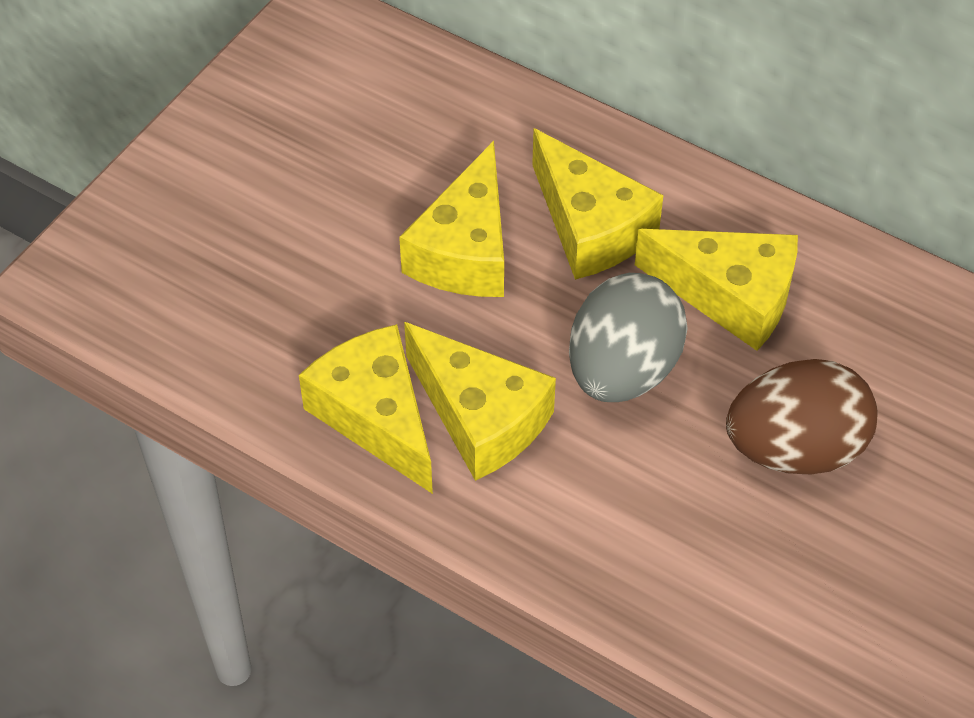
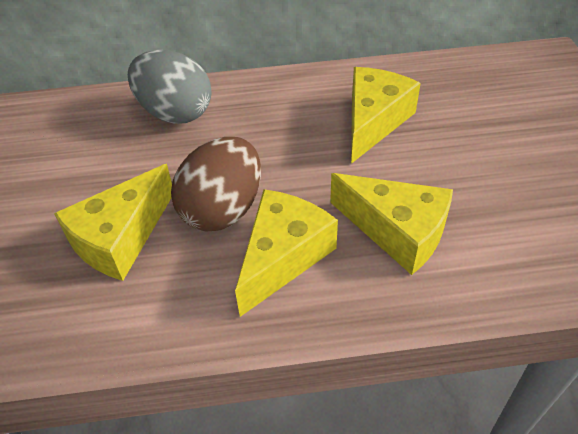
yellow cheese: [299,324,433,494] [399,141,504,297] [404,322,556,481] [532,128,664,280] [635,229,798,351] = 5 -> [54,164,172,281] [235,189,338,317] [330,173,453,275] [351,67,421,164] = 4

